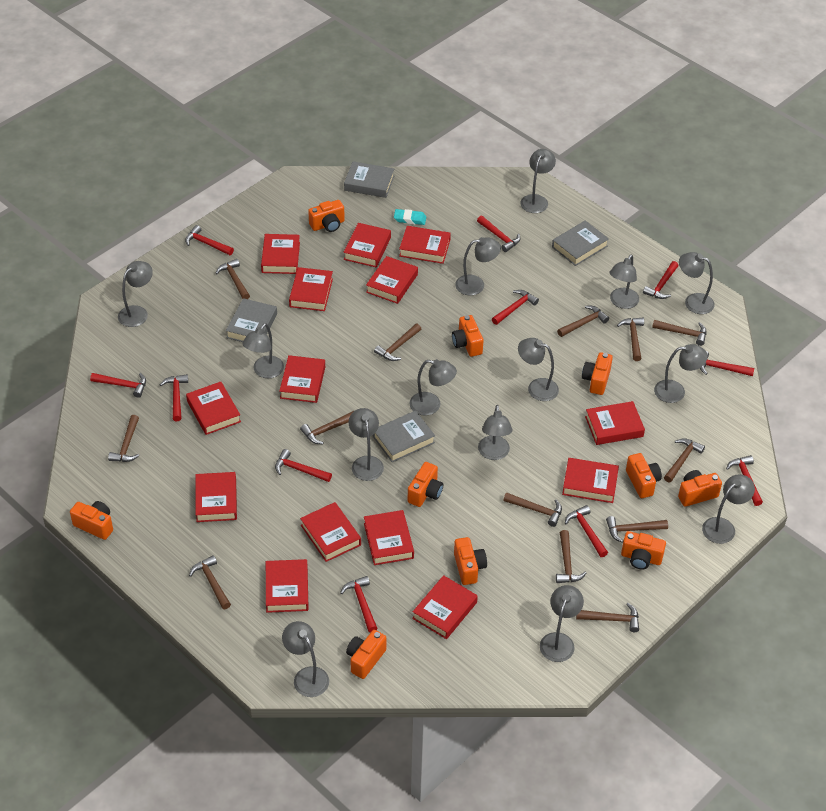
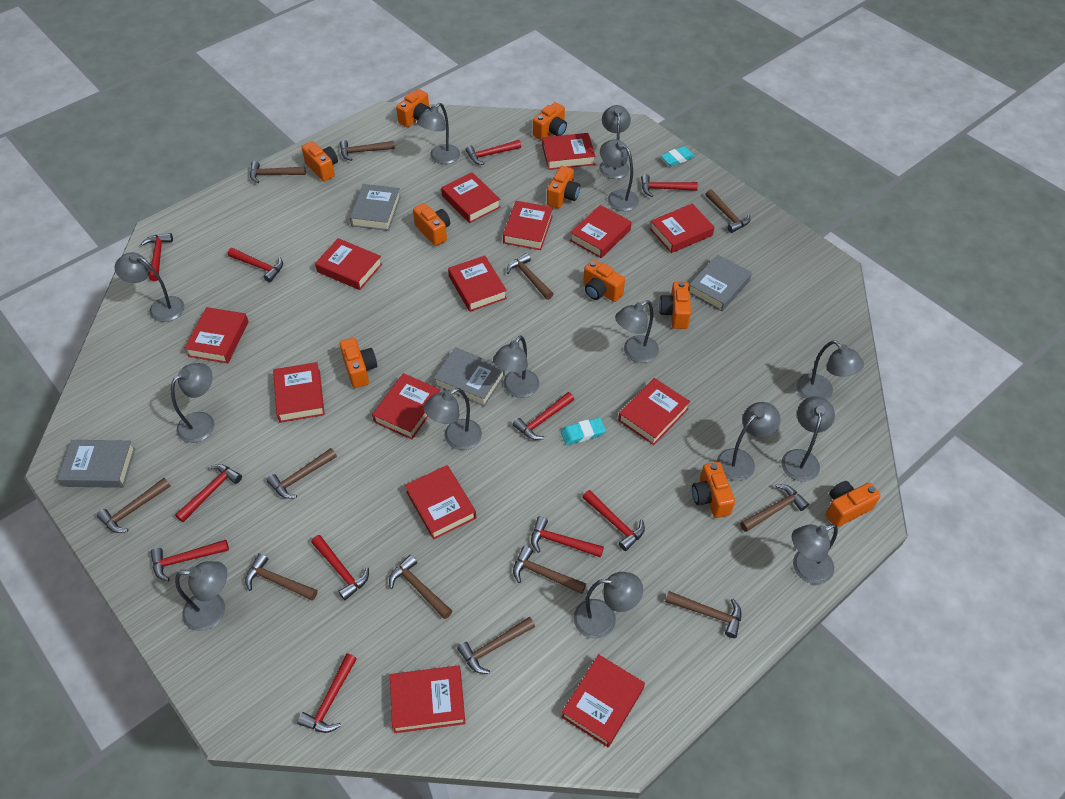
brown hammer: [108,415,139,462] [189,555,231,609] [215,259,250,299] [300,411,354,444] [374,324,421,361] [503,493,562,527] [556,530,587,583] [557,306,609,337] [576,603,639,632] [606,516,668,543] [617,318,644,361] [652,320,706,346] [664,438,705,483] = 13 -> [97,478,171,533] [245,553,318,601] [250,161,306,183] [267,448,337,499] [340,140,395,161] [389,555,452,619] [457,617,535,674] [507,253,553,300] [513,546,586,594] [665,591,742,638] [705,189,750,233] [740,484,809,532] = 12
turquoise eraser: [394,209,427,225] = 1 -> [561,418,606,445] [661,146,695,166] = 2

